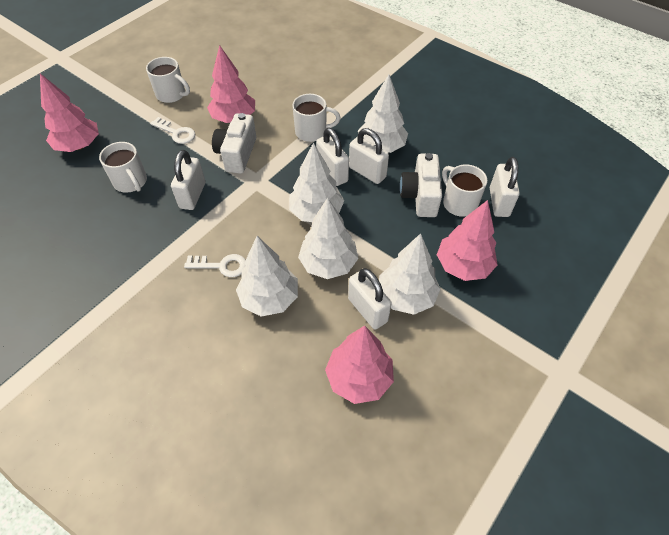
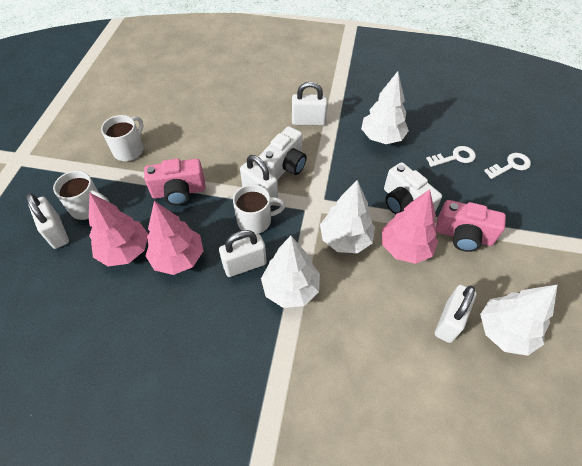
pink camera: none = 0 -> [144,159,206,205] [436,200,506,252] = 2
pink tree: [40,73,99,152] [207,45,255,123] [325,326,394,404] [437,200,497,281] = 4 -> [89,193,148,266] [146,201,203,275] [382,189,438,264] = 3
white mug: [99,142,147,193] [146,57,190,103] [292,94,340,142] [442,165,487,217] = 4 -> [53,171,110,220] [101,115,144,161] [233,184,286,234] = 3
white tree: [236,236,298,317] [289,143,344,222] [298,198,359,279] [358,74,408,153] [379,233,441,315] = 5 -> [261,236,320,308] [320,180,375,253] [361,71,409,144] [480,284,558,356] = 4

